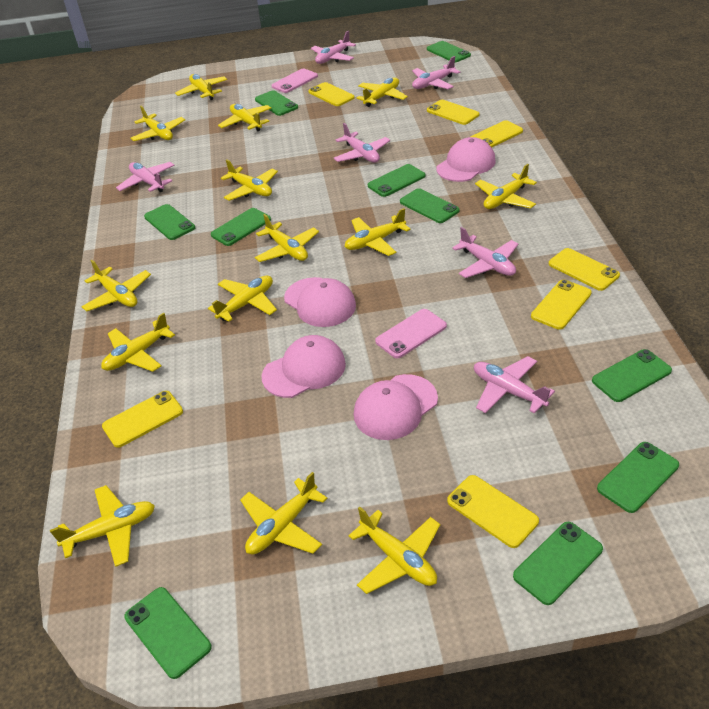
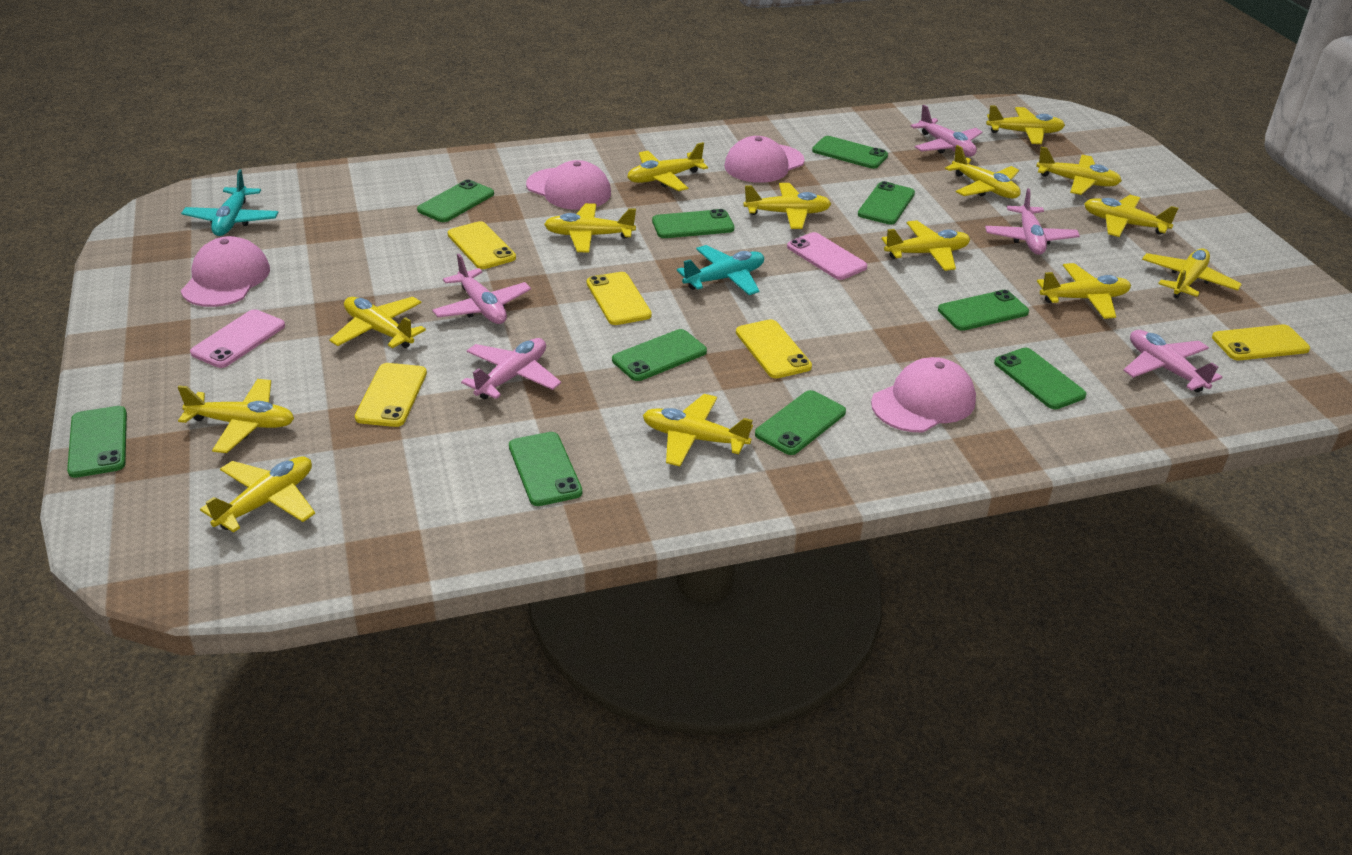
pink plane: [116,162,175,192] [311,31,356,64] [334,123,390,163] [412,56,460,89] [452,227,519,278] [474,356,555,414] = 6 -> [432,254,531,324] [461,338,561,399] [910,105,982,157] [985,188,1080,255] [1123,330,1222,392] = 5
turquoise plane: none = 0 -> [181,169,279,236] [677,245,764,295] = 2
yellow phone: [102,391,183,448] [308,82,355,106] [427,100,479,125] [447,475,539,548] [471,120,523,147] [531,280,592,330] [548,248,620,291] = 7 -> [355,363,427,427] [448,221,516,269] [587,272,652,325] [736,319,812,378] [1212,324,1310,360] = 5

